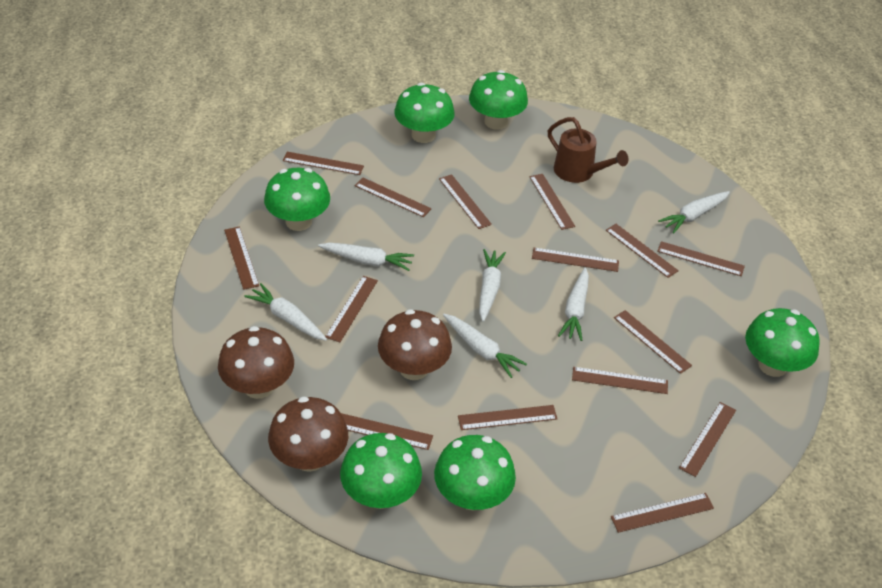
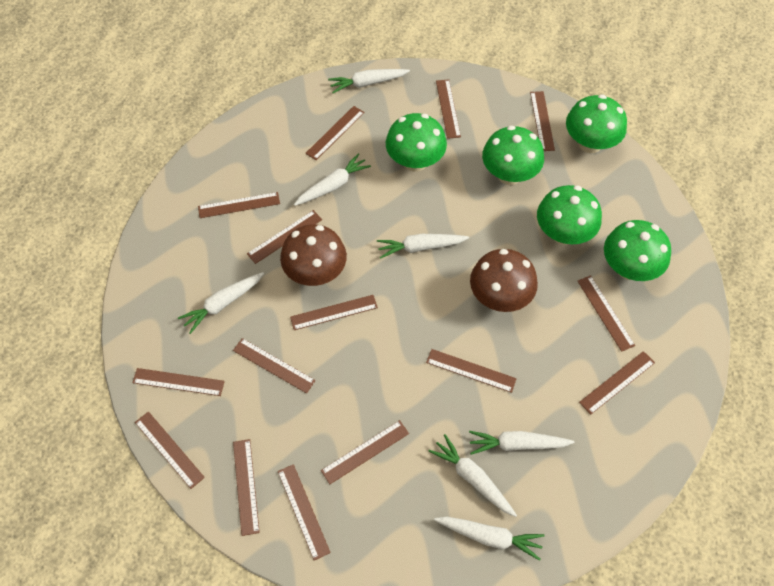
brown mushroom: [218,326,294,399] [268,396,348,472] [378,309,452,380] = 3 -> [280,224,347,286] [470,249,538,312] = 2
brown watering can: [548,117,628,183] = 1 -> none = 0
green mushroom: [264,168,330,231] [340,433,422,509] [395,83,455,143] [434,435,516,511] [469,70,528,130] [745,308,820,377] = 6 -> [386,113,447,172] [482,126,544,185] [537,185,602,245] [566,94,627,153] [604,220,671,281] = 5
white carrot: [244,283,327,341] [318,242,414,271] [443,314,527,378] [479,249,506,322] [558,267,589,341] [658,191,730,233] = 6 -> [178,272,264,334] [294,153,371,206] [328,69,410,93] [377,234,469,259] [428,434,517,517] [434,517,544,561] [469,431,574,455] = 7

